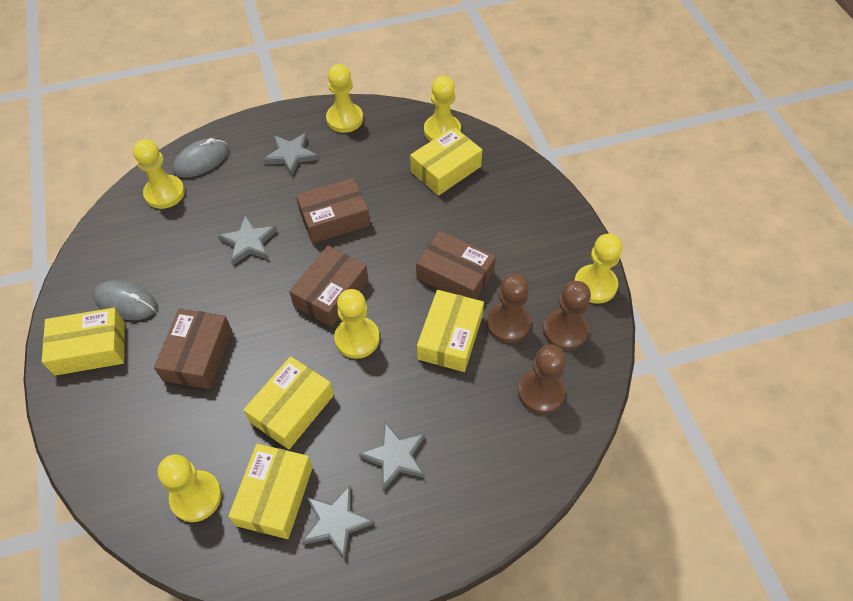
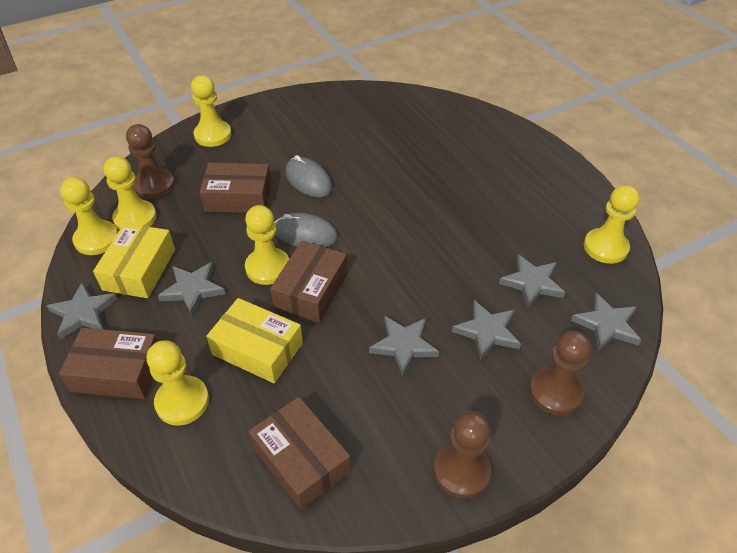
grey star: [218,215,277,266] [263,133,318,177] [302,485,374,560] [359,422,425,491] = 4 -> [47,282,118,340] [158,262,225,316] [369,316,439,376] [452,300,521,360] [499,255,565,308] [571,293,641,351] = 6
yellow box: [42,308,125,376] [228,444,313,539] [243,356,334,449] [410,127,482,196] [417,290,484,372] = 5 -> [93,223,175,298] [206,298,303,383] = 2

